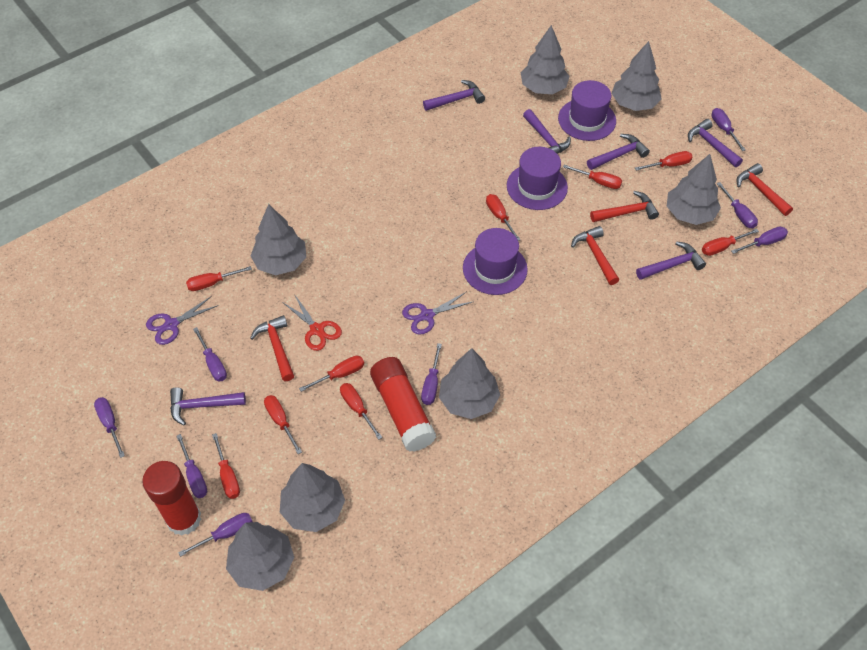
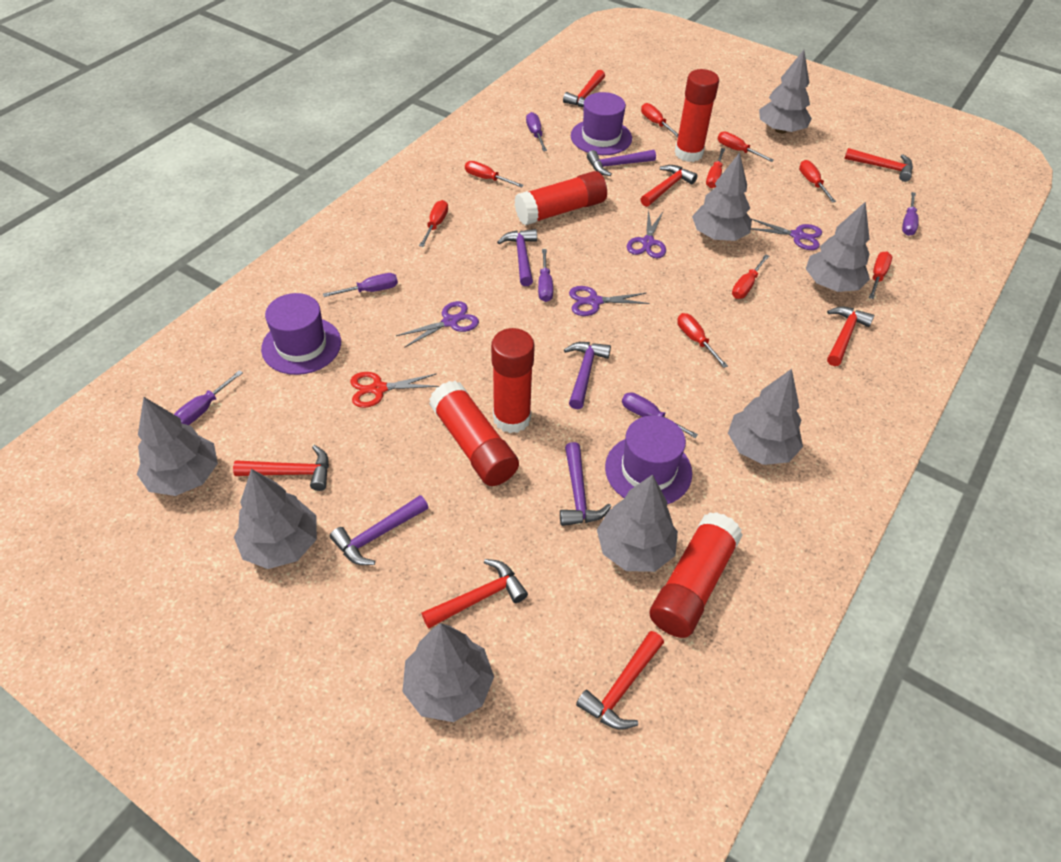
grey tree: [226,522,294,591] [250,204,306,275] [280,463,345,532] [439,348,500,419] [521,25,570,94] [611,41,662,111] [667,154,721,225] = 7 -> [137,397,218,496] [234,469,317,569] [402,623,494,722] [597,475,678,572] [692,152,752,241] [728,369,803,465] [759,50,812,134] [806,201,870,292] = 8
purple hammer: [170,387,246,425] [423,80,485,111] [523,109,571,154] [587,134,650,170] [636,241,706,280] [688,119,743,167] = 6 -> [330,495,429,565] [497,229,537,286] [560,442,611,526] [564,342,611,409] [587,150,656,176] = 5
purple scissors: [146,296,219,345] [402,292,472,335] = 2 -> [396,301,479,348] [569,286,650,316] [627,210,666,258] [751,219,822,250] = 4
purple screwdriver: [94,397,125,458] [176,434,207,498] [178,513,253,557] [193,327,227,382] [421,343,442,405] [712,108,746,151] [717,182,758,228] [731,227,788,254] = 8 -> [174,370,243,425] [323,273,398,297] [526,112,547,151] [538,249,553,302] [622,392,698,438] [902,192,919,236] = 6
red glue stick: [142,461,202,536] [370,357,436,452] = 2 -> [429,380,519,486] [491,328,535,433] [514,171,607,226] [649,512,743,638] [675,69,719,162] = 5
red hammer: [250,315,294,381] [571,226,619,285] [590,191,659,222] [736,163,793,216] = 4 -> [233,445,329,491] [422,559,528,629] [563,70,605,107] [576,631,664,730] [641,165,698,207] [827,306,874,366] [844,148,913,182] = 7

